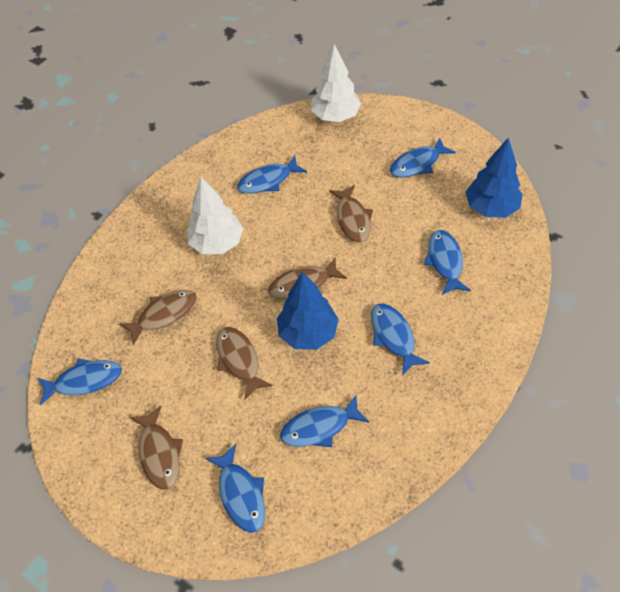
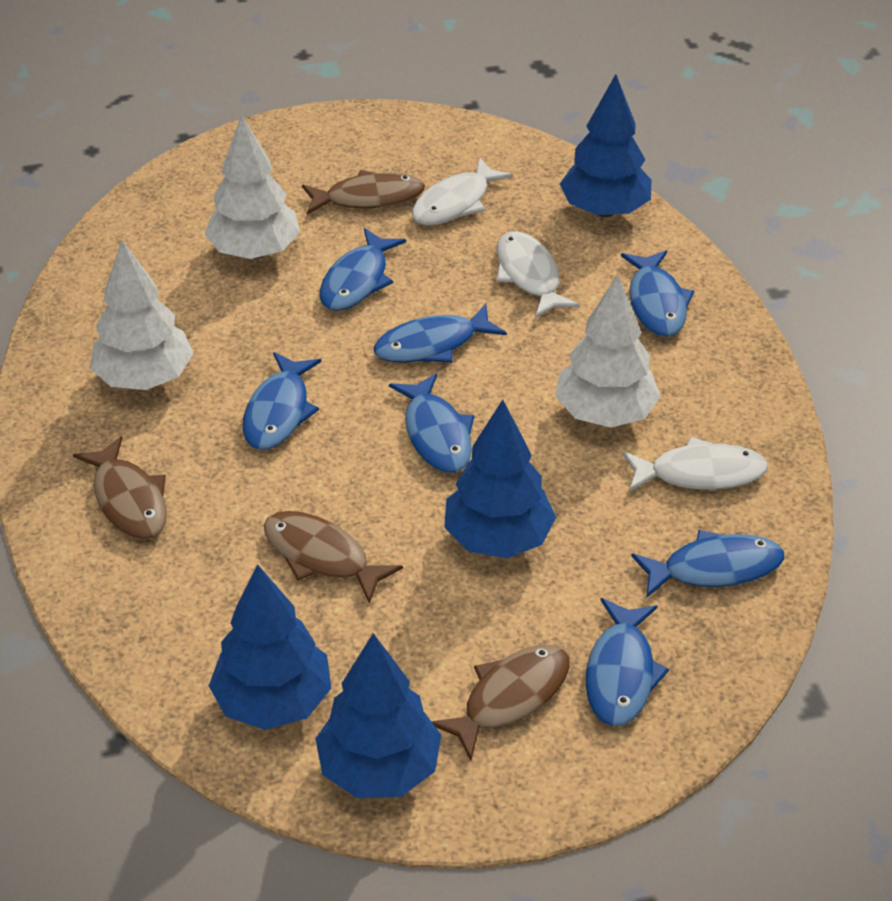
blue tree: [277,272,339,350] [466,138,522,218] = 2 -> [209,564,331,730] [315,633,441,798] [444,400,556,558] [560,74,651,217] = 4
brown fish: [119,290,197,345] [130,406,183,490] [216,327,273,400] [268,258,347,299] [329,185,373,242] = 5 -> [73,436,167,539] [264,511,403,604] [302,170,425,215] [431,645,570,760] = 4
white fish: none = 0 -> [412,157,513,225] [496,231,580,319] [622,437,768,492] = 3
white tree: [187,177,244,254] [311,44,361,122] = 2 -> [90,240,194,390] [204,114,300,259] [555,275,661,428] = 3

